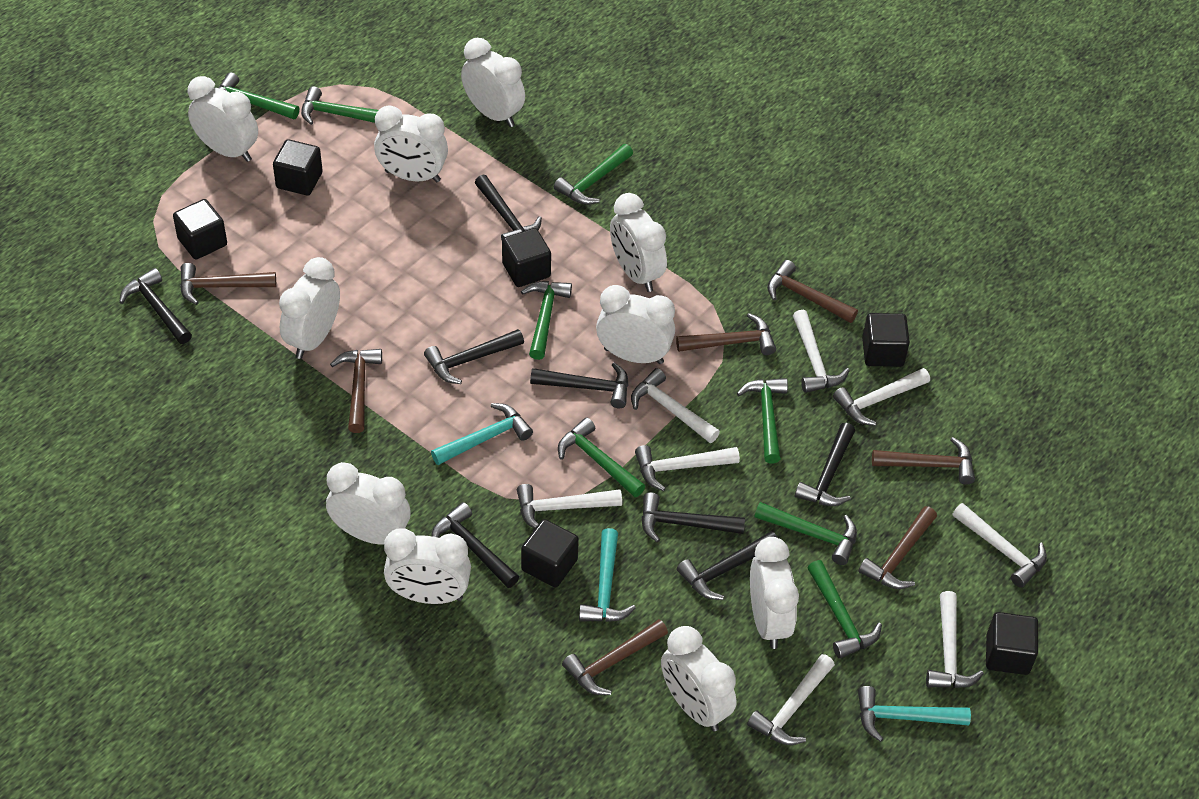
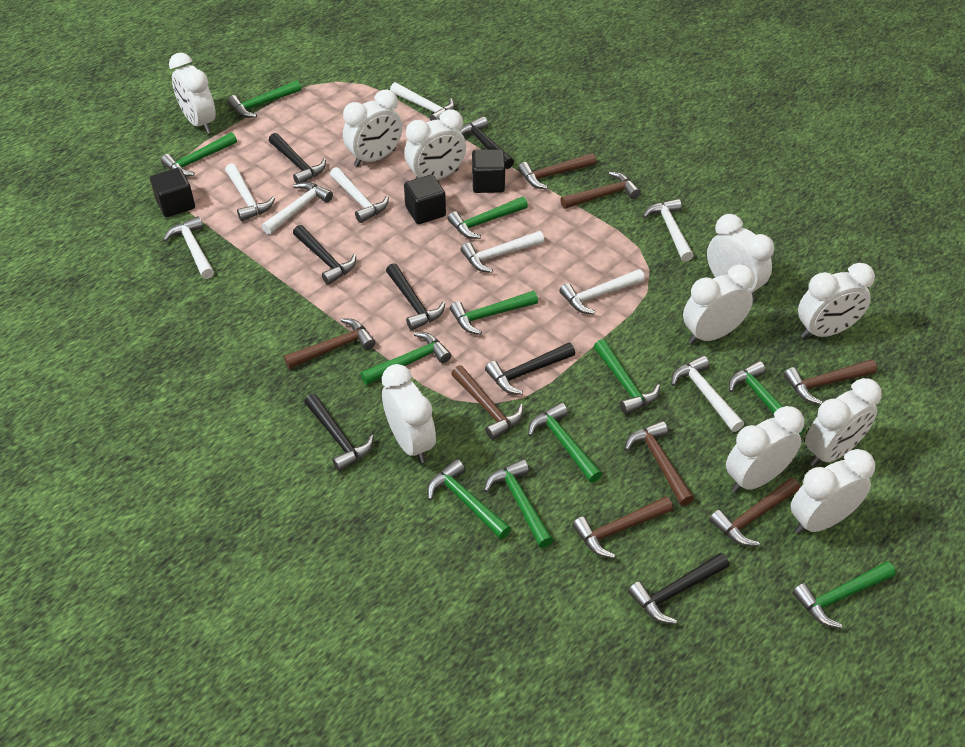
black cube: [173,199,227,259] [273,139,323,196] [502,228,551,287] [521,519,579,587] [862,313,910,367] [986,612,1038,675] = 6 -> [150,168,195,217] [404,175,446,224] [472,149,505,193] = 3
black hammer: [119,268,192,344] [424,329,524,384] [431,502,519,588] [475,175,542,240] [530,362,629,408] [642,492,745,543] [677,531,778,600] [795,423,855,506] = 8 -> [269,133,326,184] [293,225,356,285] [304,394,374,472] [386,263,445,330] [459,116,514,169] [485,343,575,395] [628,553,729,624] = 7
brown hammer: [180,263,276,305] [330,349,382,433] [562,619,668,695] [676,313,776,355] [767,260,858,323] [858,506,937,589] [872,437,975,485] = 7 -> [284,318,376,369] [451,365,523,440] [518,153,596,189] [560,172,641,209] [572,496,673,558] [625,421,694,506] [709,478,800,546] [784,359,877,405] = 8
green hammer: [218,72,299,119] [301,86,378,125] [521,281,572,360] [554,144,633,205] [558,417,645,497] [737,378,788,463] [755,502,857,565] [807,560,882,658] = 8 -> [161,132,237,177] [228,80,301,118] [361,332,451,385] [427,459,511,539] [448,197,528,239] [450,291,538,335] [484,459,553,548] [528,403,602,483] [593,339,660,415] [729,361,805,435] [792,561,896,628] = 11
turquoise hammer: [431,403,533,465] [579,528,636,622] [858,686,971,742] = 3 -> none = 0
white hammer: [517,484,622,529] [631,368,720,443] [635,445,740,491] [747,654,835,745] [793,310,850,393] [833,368,930,426] [926,591,984,688] [952,503,1047,588] = 8 -> [163,216,214,279] [225,163,275,221] [262,182,333,234] [330,167,389,223] [390,82,455,121] [461,231,544,273] [559,269,645,314] [643,199,694,262] [671,355,744,432] = 9

